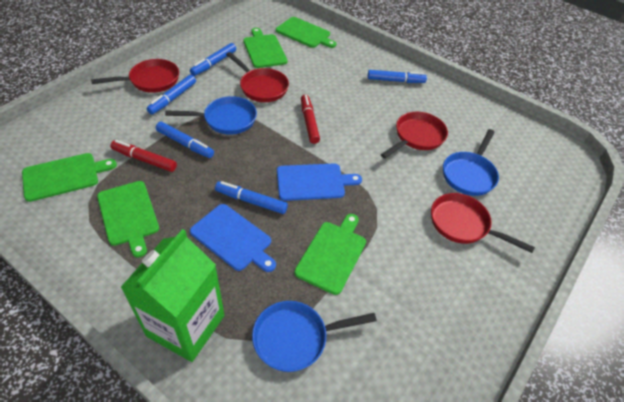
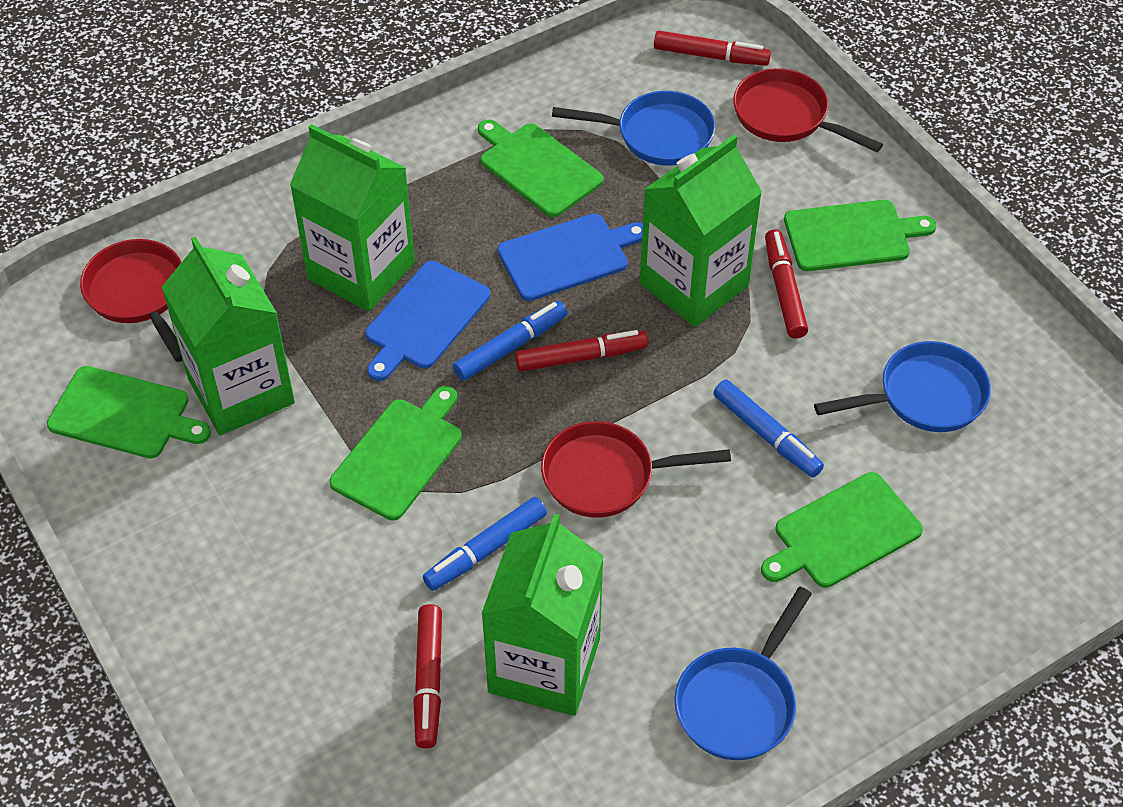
blue marker: [146,75,196,115] [156,122,214,158] [190,43,236,76] [215,181,288,214] [368,70,427,83] = 5 -> [423,497,547,591] [453,301,568,381] [714,379,824,477] = 3
green carton: [121,229,224,362] = 1 -> [161,236,295,436] [290,124,415,312] [481,513,604,716] [640,135,762,327] = 4
red marker: [110,140,177,172] [301,95,320,144] = 2 -> [414,604,442,749] [515,330,648,372] [654,31,771,66] [765,229,808,339] = 4
red pan: [91,59,179,93] [226,52,289,102] [381,112,448,159] [431,193,535,253] = 4 -> [80,239,183,362] [541,421,731,518] [733,68,883,152] = 3

